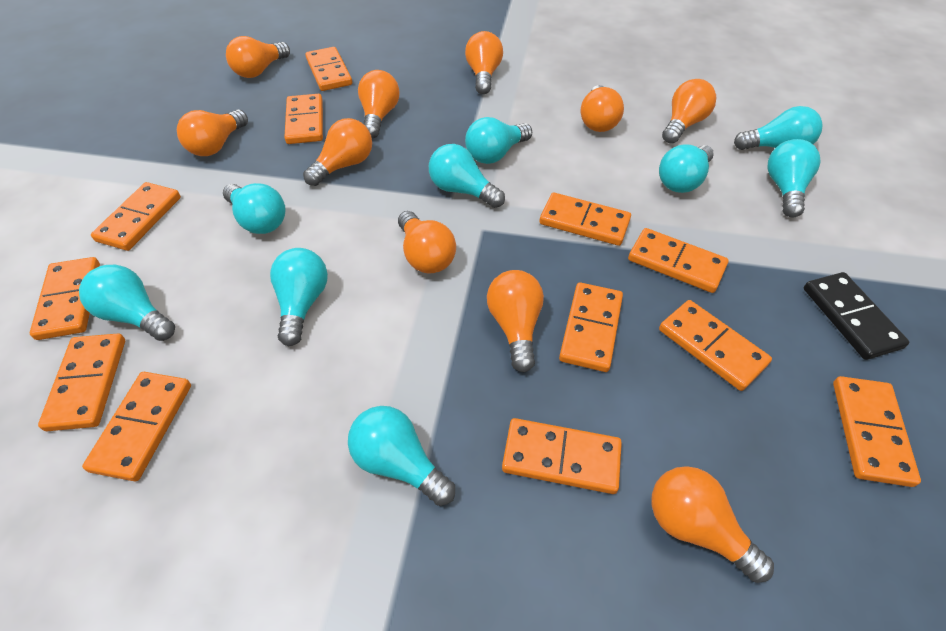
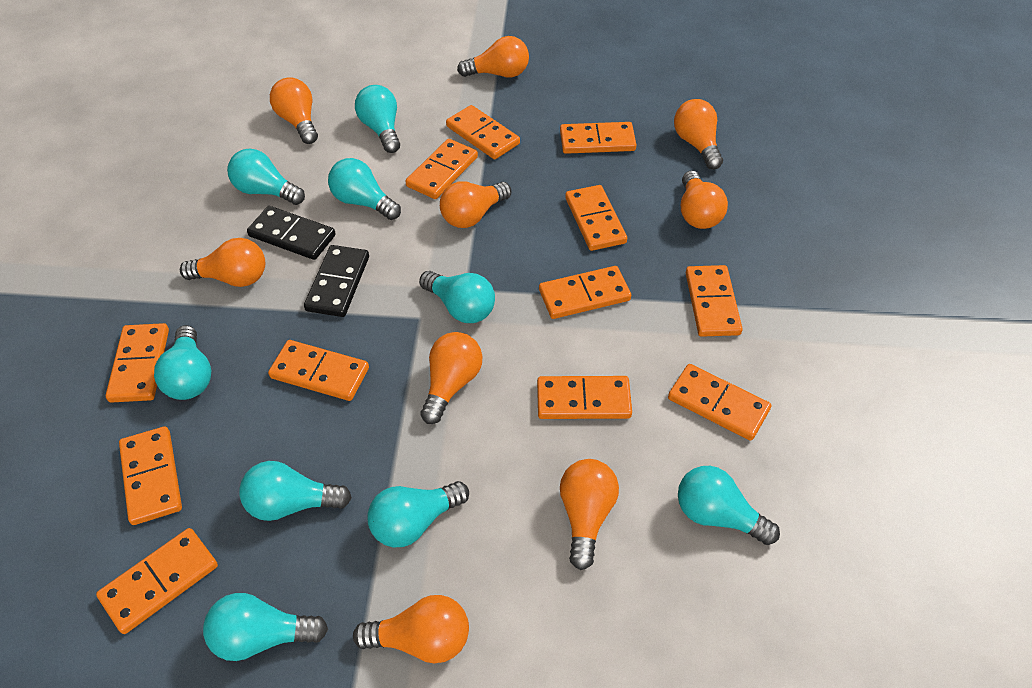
black domino: [804,272,909,360] = 1 -> [247,206,336,260] [304,245,369,317] = 2
orange light bulb: [177,109,248,156] [226,36,290,78] [303,118,372,186] [358,70,400,138] [398,211,456,274] [465,31,503,94] [487,270,544,373] [581,85,624,132] [651,466,774,583] [662,79,716,144] = 10 -> [180,238,265,287] [270,77,318,144] [353,595,469,663] [420,332,482,424] [440,181,511,228] [457,36,529,78] [560,459,619,570] [674,99,723,169] [681,171,728,229] = 9

